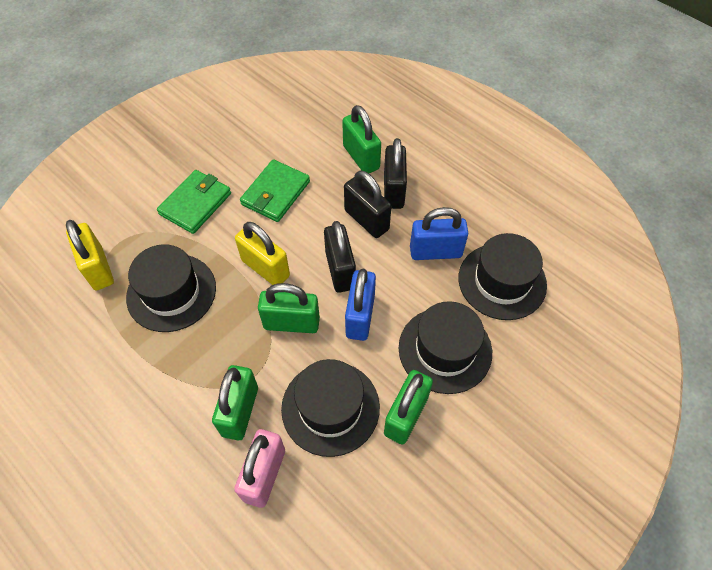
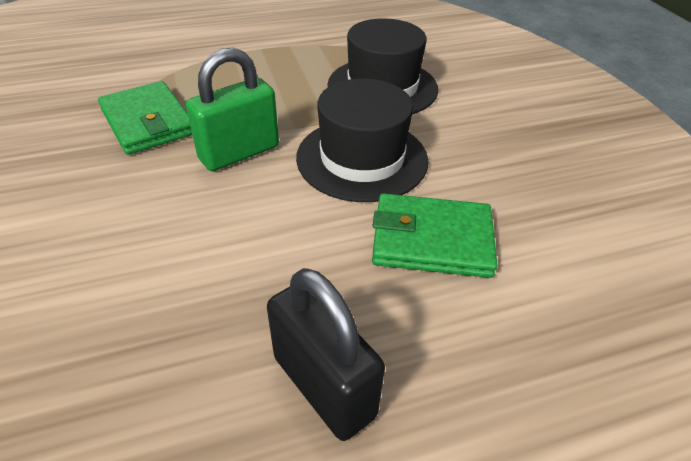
black hat: [126,244,216,332] [281,359,380,457] [399,301,492,394] [459,233,547,320] = 4 -> [296,79,428,202] [327,18,438,114] = 2
black padlock: [324,221,356,293] [344,171,391,238] [384,138,407,209] = 3 -> [267,268,385,441] = 1
blue padlock: [345,269,376,341] [410,207,468,260] = 2 -> none = 0
green padlock: [212,365,258,440] [258,283,320,333] [342,105,381,173] [384,370,433,445] = 4 -> [186,48,279,171] = 1
pink padlock: [234,429,285,508] = 1 -> none = 0
yellow padlock: [66,220,114,290] [235,222,290,285] = 2 -> none = 0

